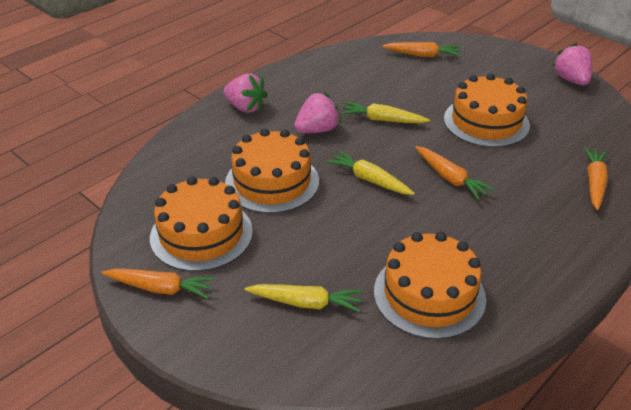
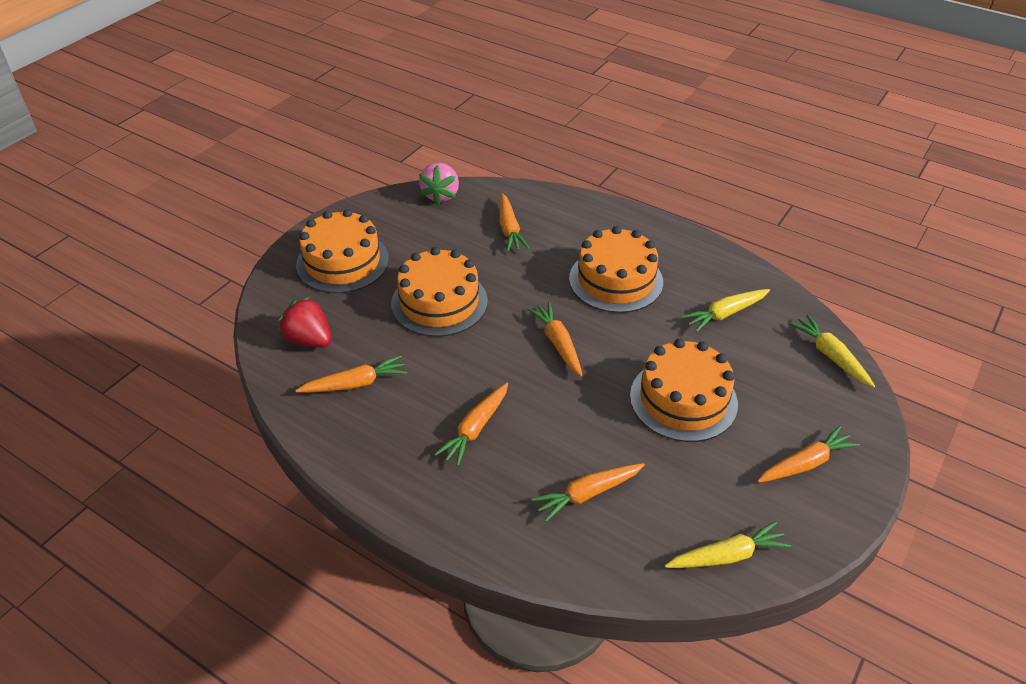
orange carrot: [101,269,216,299] [382,42,461,58] [415,146,495,200] [583,147,608,210] = 4 -> [295,355,407,393] [435,383,508,466] [499,193,530,252] [527,302,583,376] [532,463,645,522] [757,426,860,483] = 6
pink strawberry: [224,73,268,113] [294,92,341,133] [552,43,592,85] = 3 -> [419,163,459,205] = 1
red strawberry: none = 0 -> [278,296,332,348] = 1

